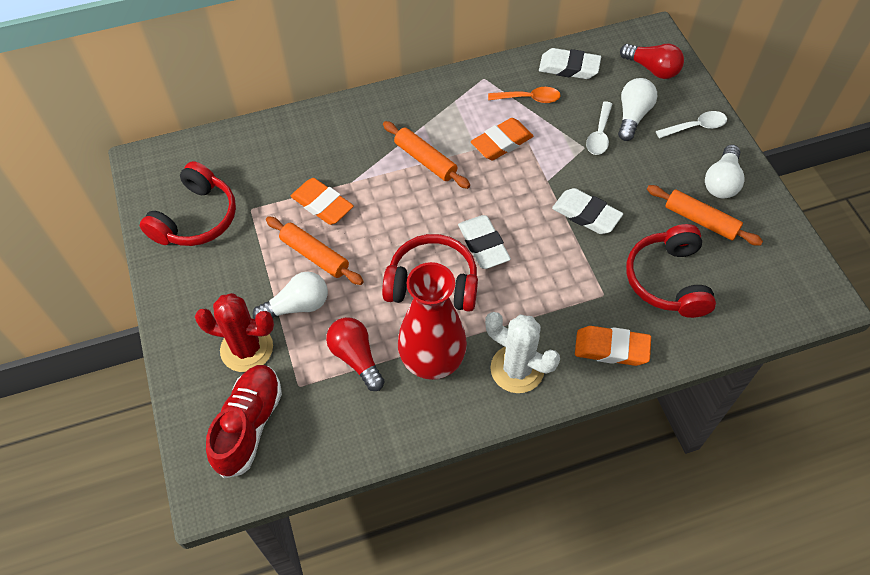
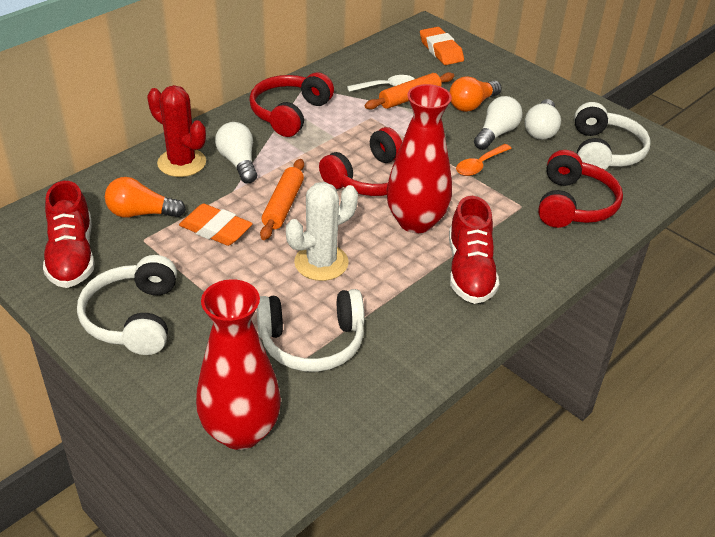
orange eraser: [291,178,354,225] [471,118,533,160] [575,326,651,366] = 3 -> [179,204,253,246] [420,27,464,65] = 2
orange light bulb: none = 0 -> [105,177,186,218] [449,76,502,112] = 2
orange rolling pin: [266,216,364,285] [383,121,470,189] [647,185,763,246] = 3 -> [260,159,304,240] [365,72,454,110] = 2
red light bulb: [326,317,385,391] [620,44,684,79] = 2 -> none = 0
red shoe: [206,365,282,479] = 1 -> [43,181,94,288] [449,196,499,304] = 2
red vase: [398,262,467,380] = 1 -> [196,279,281,450] [387,84,452,233] = 2
white eraser: [458,215,511,269] [539,48,601,79] [552,188,623,234] = 3 -> none = 0
white headphones: none = 0 -> [77,255,177,355] [256,289,365,372] [574,102,651,170] = 3
white spoon: [586,101,612,155] [656,111,727,138] = 2 -> [347,75,415,92] = 1

